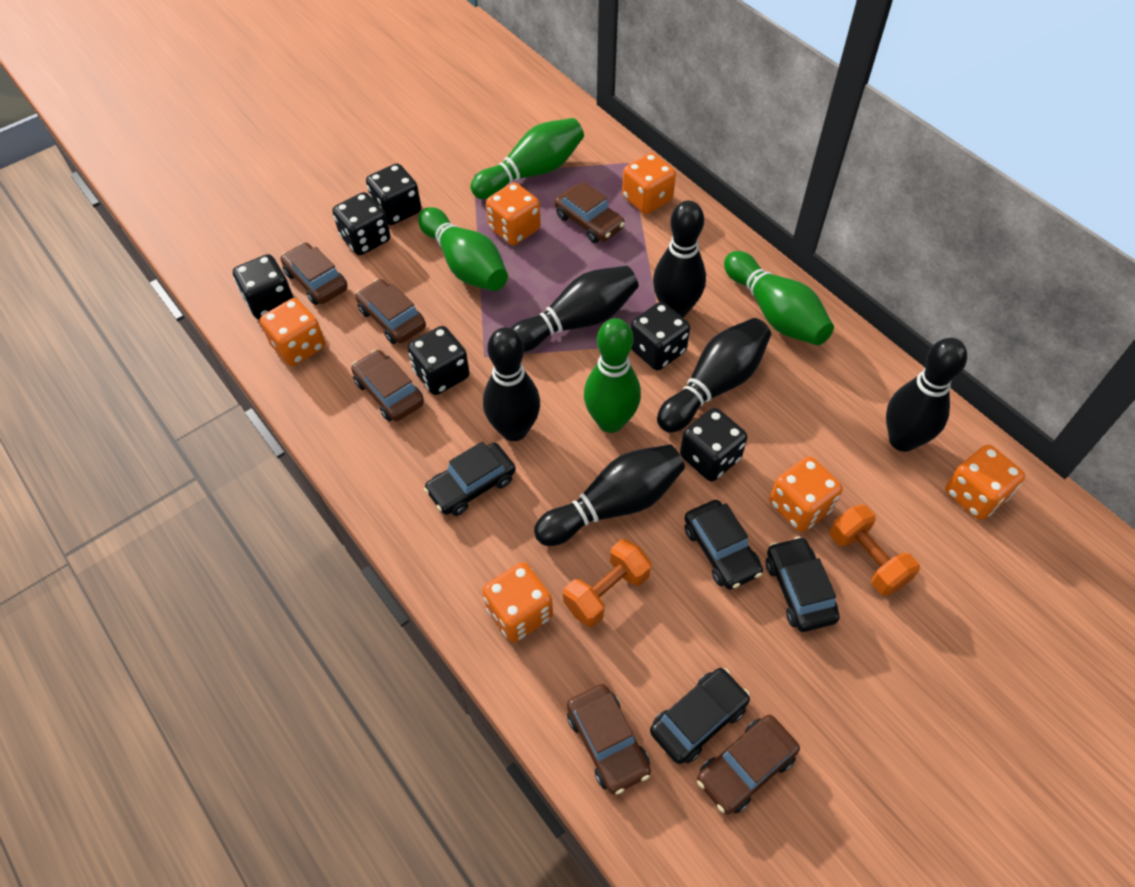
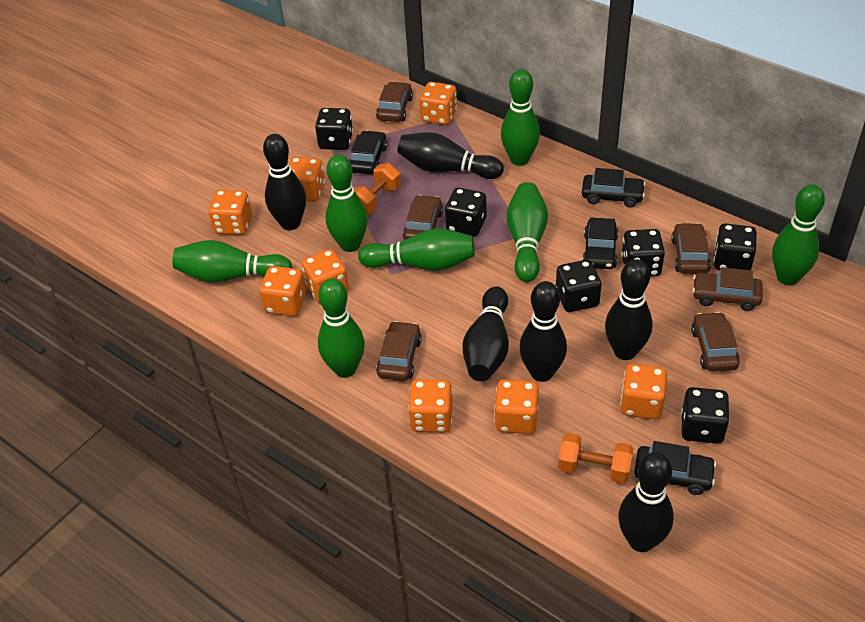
green bowling pin: [418,207,508,291] [470,118,584,199] [584,318,641,433] [724,251,834,345] = 4 -> [172,240,292,282] [318,279,365,378] [326,155,368,252] [358,228,475,271] [501,69,540,166] [507,182,548,282] [772,184,825,285] = 7
orange dice: [260,298,325,366] [482,562,553,642] [486,182,541,245] [622,153,676,214] [770,456,843,532] [945,445,1025,520] = 6 -> [209,190,252,235] [259,266,306,316] [289,157,325,202] [301,249,349,303] [408,379,453,433] [419,82,457,125] [494,379,539,434] [620,363,667,420] = 8

